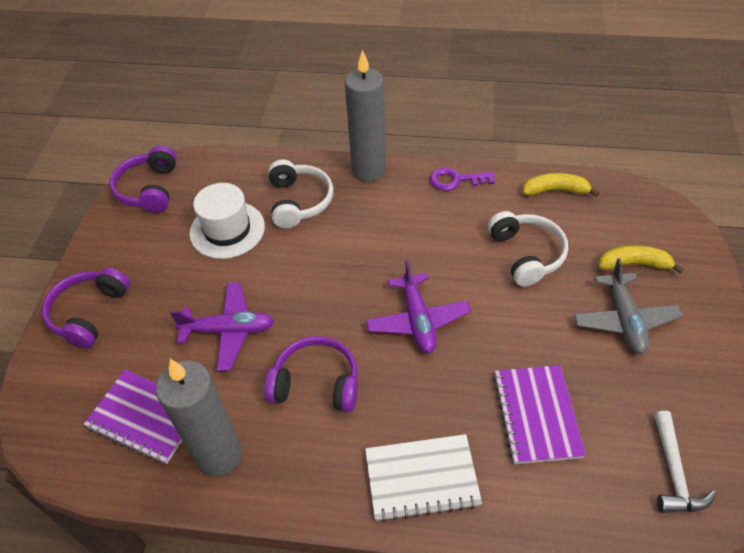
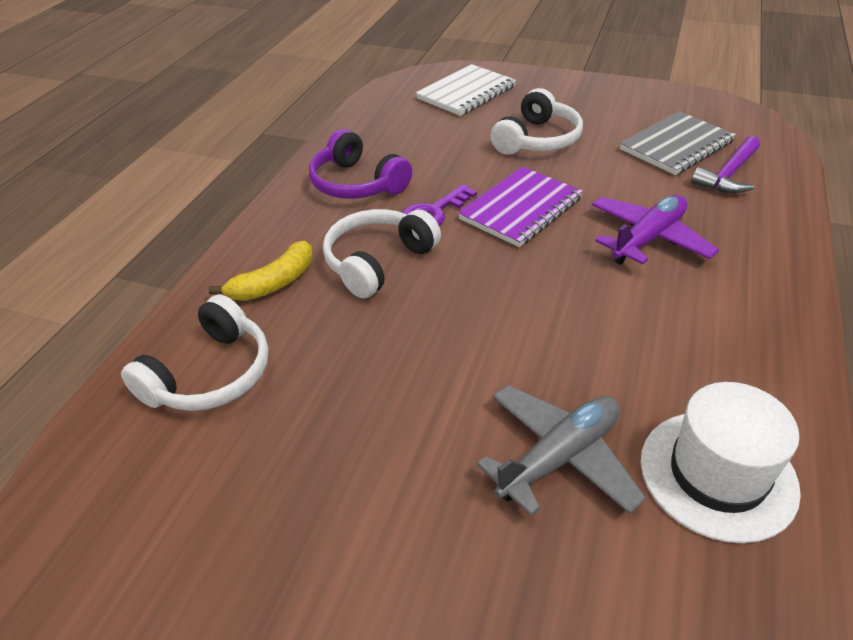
grey candle: [156,359,242,476] [345,50,386,182] = 2 -> none = 0
grey notebook: none = 0 -> [620,111,736,175] = 1
purple hammer: none = 0 -> [691,136,760,193] = 1
purple headphones: [42,268,130,349] [110,146,177,213] [264,336,358,412] = 3 -> [309,129,412,199] = 1
purple notebook: [83,370,182,464] [493,365,586,464] = 2 -> [458,166,583,247] = 1
purple plane: [170,282,274,371] [366,260,471,353] = 2 -> [592,195,719,265] = 1
white hammer: [654,411,716,513] = 1 -> none = 0
white headphones: [268,160,333,228] [488,211,568,287] = 2 -> [121,294,269,411] [323,209,441,298] [491,88,583,155] = 3
yellow banana: [523,173,599,197] [599,245,684,274] = 2 -> [208,241,313,301] = 1

